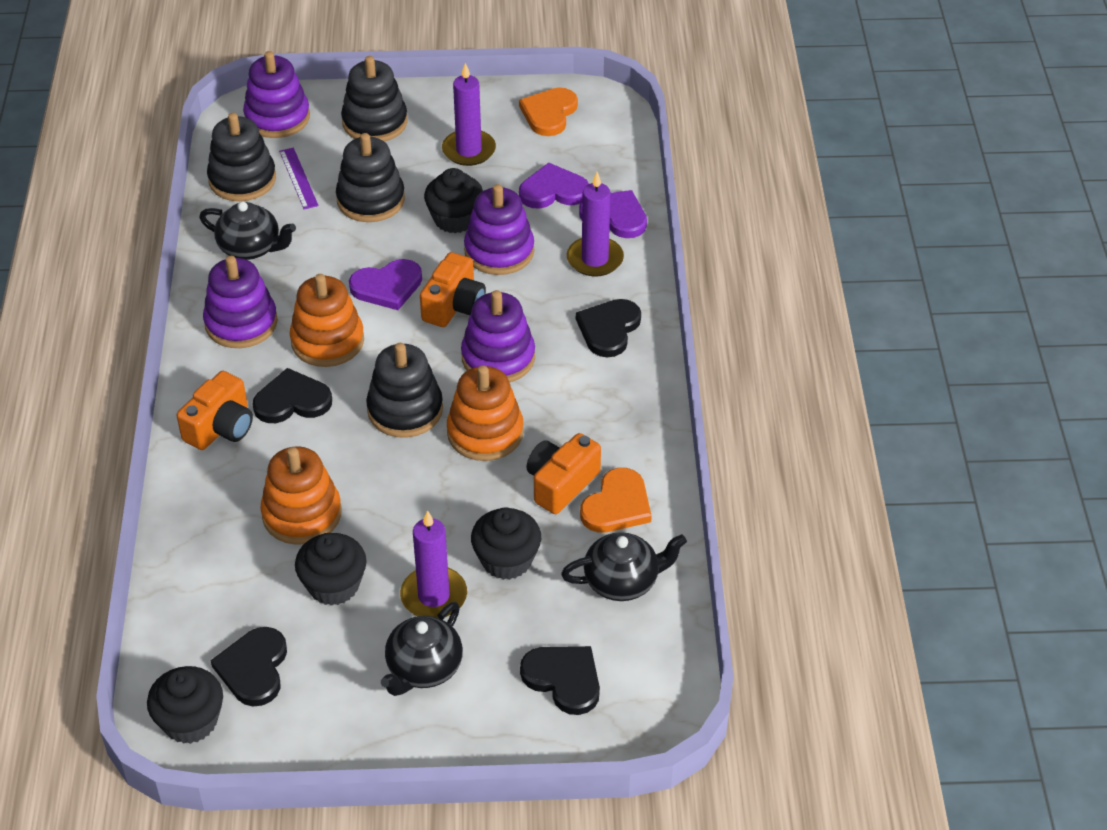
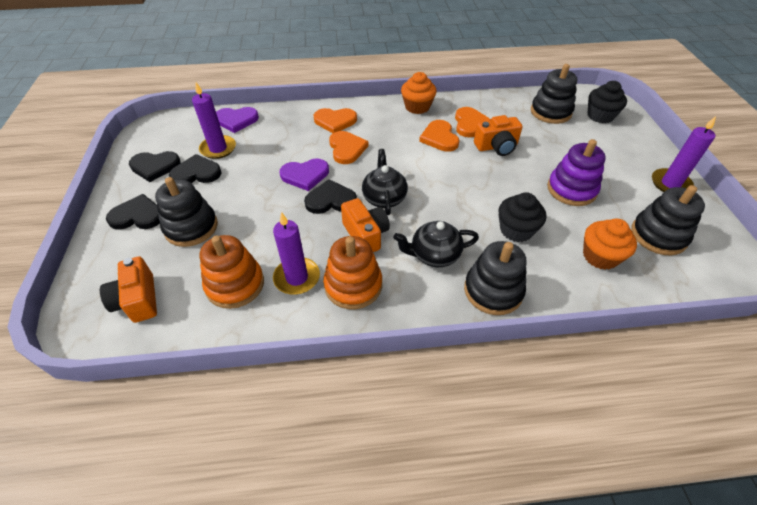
black cupcake: [147,666,223,744] [295,533,367,606] [424,168,483,233] [471,508,541,580] = 4 -> [498,192,546,242] [588,81,627,123] = 2
black teapot: [199,201,296,260] [381,602,463,696] [561,532,687,601] = 3 -> [362,149,408,215] [393,221,479,267] = 2
orange cupcake: none = 0 -> [401,72,437,114] [583,219,637,270] = 2
orange heart: [519,87,578,136] [580,468,652,533] = 2 -> [314,108,357,133] [329,131,369,164] [419,120,460,152] [455,107,491,137] = 4
orange stacking toy: [260,446,341,545] [290,274,364,367] [447,365,524,461] = 3 -> [199,235,264,309] [323,236,382,309] = 2
purple heart: [349,259,422,310] [519,163,589,209] [579,190,647,238] = 3 -> [216,107,259,133] [279,159,329,191] = 2
purple ruler: [279,148,319,209] = 1 -> none = 0
purple stacking toy: [203,256,278,348] [243,51,310,138] [461,290,535,382] [464,184,534,275] = 4 -> [547,139,606,206] = 1

